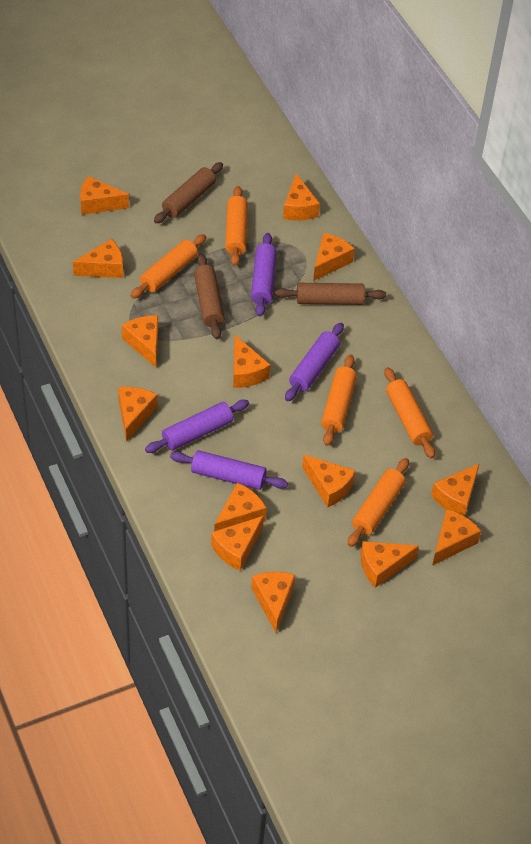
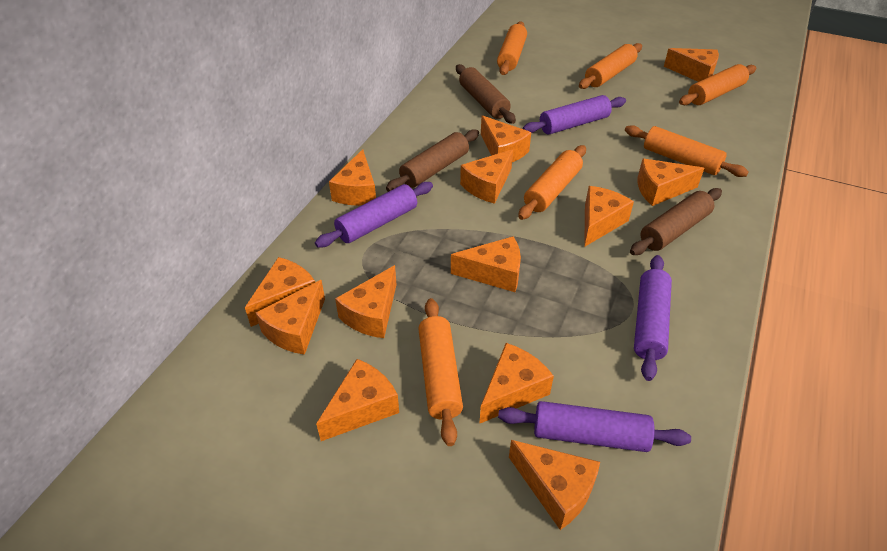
orange cheese: [73,239,123,278] [80,176,129,215] [118,387,157,442] [122,315,158,367] [211,516,264,571] [214,483,267,531] [233,335,271,388] [251,572,295,632] [283,174,320,221] [302,455,356,507] [313,233,355,281] [360,541,419,588] [431,463,480,516] [432,509,481,566] = 14 -> [245,257,315,327] [256,280,325,355] [316,359,399,441] [329,149,376,206] [335,265,397,338] [451,236,521,292] [460,149,513,204] [479,343,554,424] [481,116,531,162] [509,440,600,530] [584,186,634,247] [637,159,704,206] [664,48,719,82] = 13
orange rolling pin: [131,234,206,299] [225,186,248,266] [321,355,357,446] [348,458,409,547] [384,367,435,459] = 5 -> [418,298,463,446] [497,21,527,75] [518,145,586,220] [579,43,642,89] [625,125,749,177] [679,64,756,105] = 6

